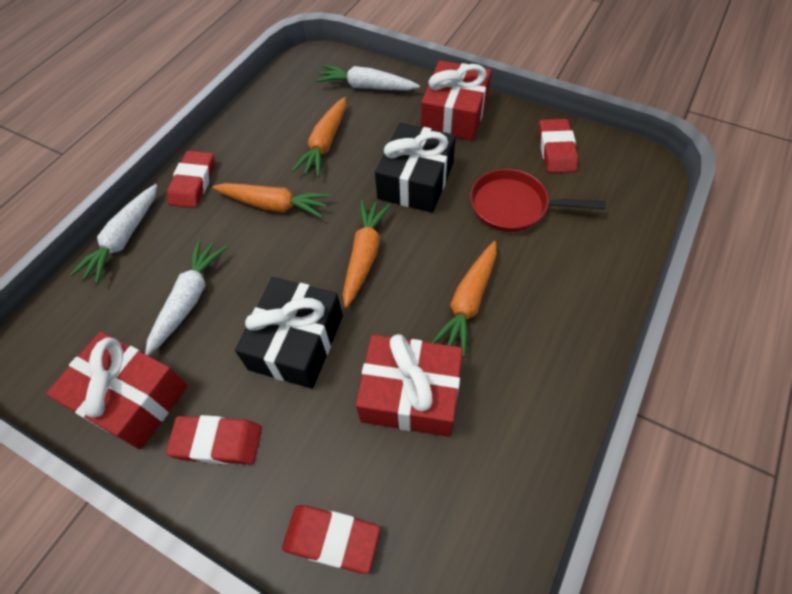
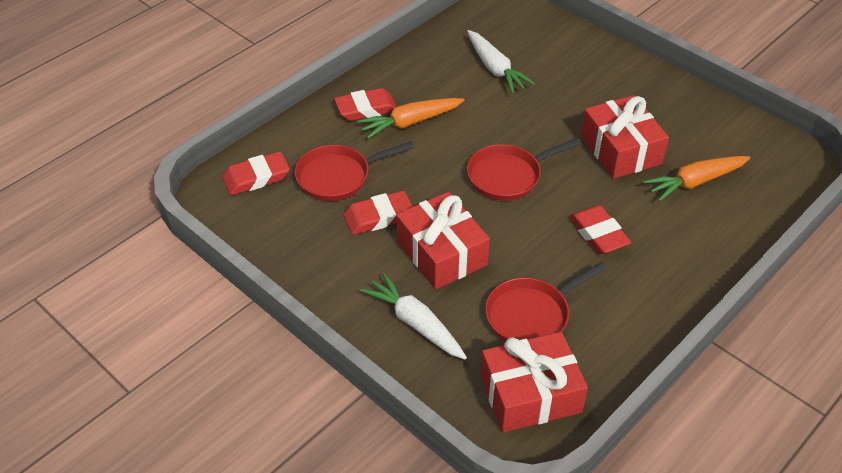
black gift: [235,277,343,389] [375,123,456,213] = 2 -> none = 0
orange carrot: [212,183,330,218] [292,97,346,177] [343,200,391,308] [431,241,497,357] = 4 -> [357,98,465,139] [643,156,751,202] = 2
red pan: [470,169,606,232] = 1 -> [295,141,414,201] [467,138,581,200] [485,262,607,342] = 3
white carrot: [70,184,157,284] [145,240,227,356] [315,65,420,90] = 3 -> [360,272,467,360] [467,30,535,93] = 2

